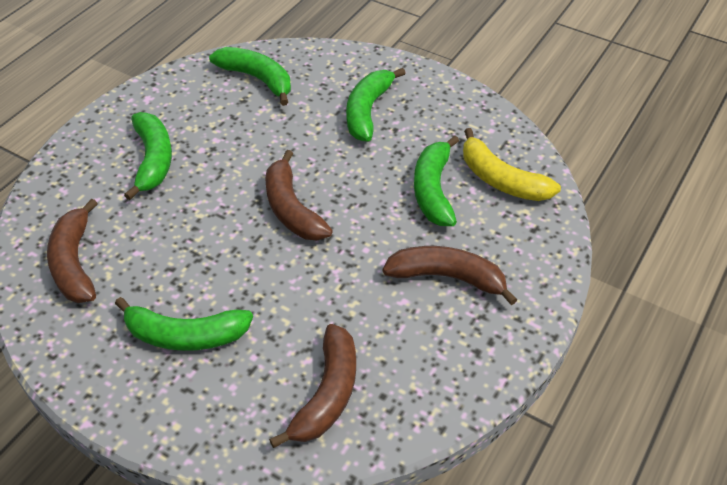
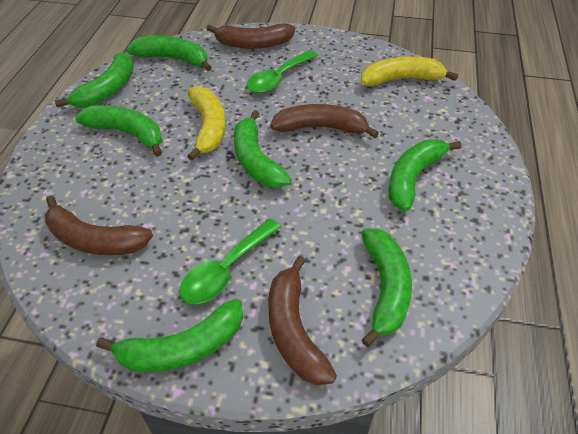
green banana: [115,297,253,351] [124,112,172,200] [209,47,291,106] [346,68,406,142] [414,136,459,226] = 5 -> [55,52,134,107] [75,105,162,157] [96,299,243,372] [126,36,212,71] [234,110,292,188] [361,228,412,347] [388,140,461,211] = 7
green spoon: none = 0 -> [179,219,281,304] [247,50,318,93] = 2
yellow banana: [463,128,561,201] = 1 -> [187,86,226,161] [361,56,458,86] = 2

